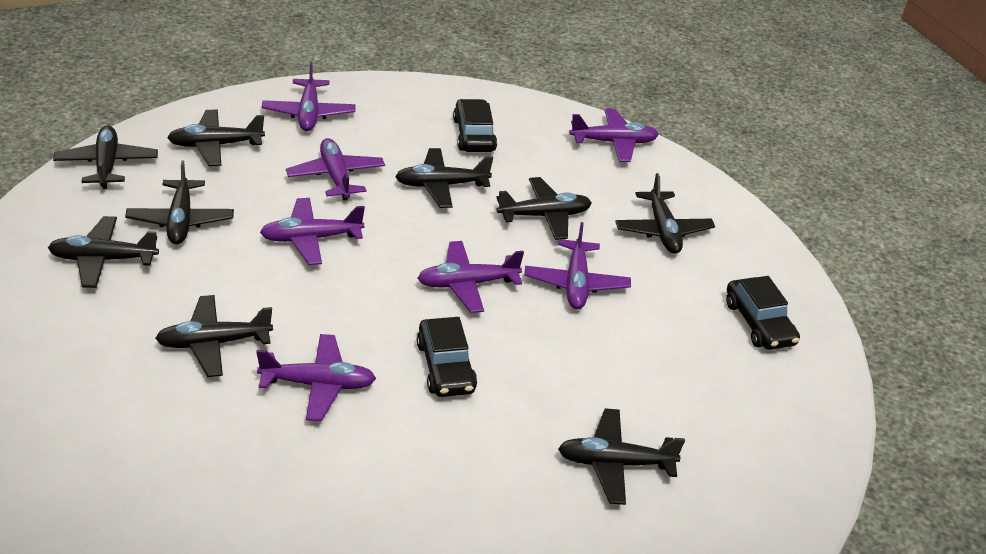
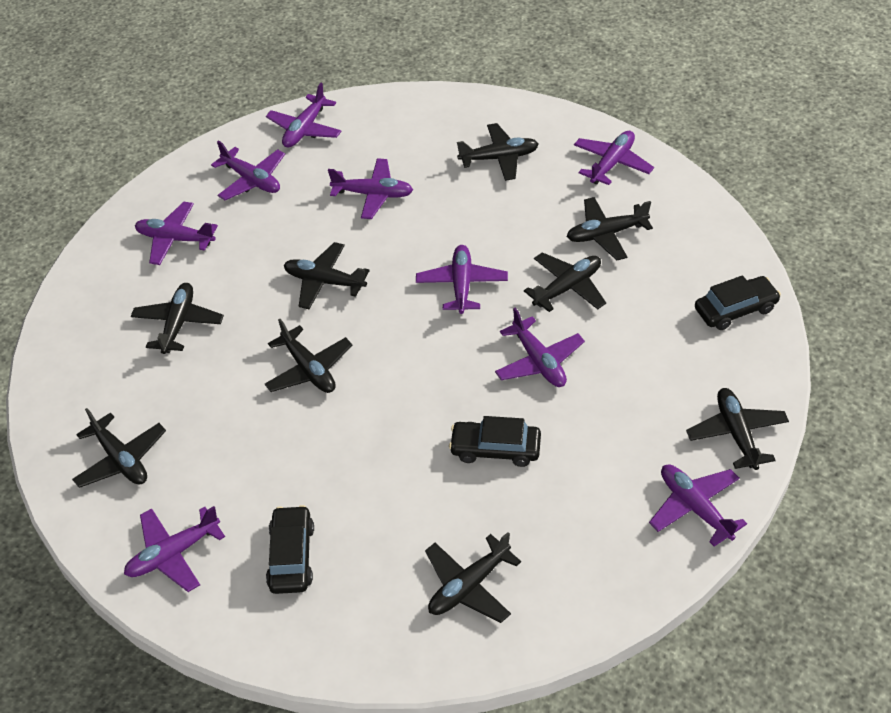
purple plane: [256,334,376,421] [260,198,365,265] [262,62,356,131] [286,138,385,201] [418,241,524,313] [524,222,631,309] [570,109,659,162] = 7 -> [124,506,225,592] [135,202,218,265] [211,141,285,200] [266,83,342,148] [328,158,413,219] [416,245,508,314] [495,308,585,387] [574,131,654,185] [649,464,747,546] = 9

